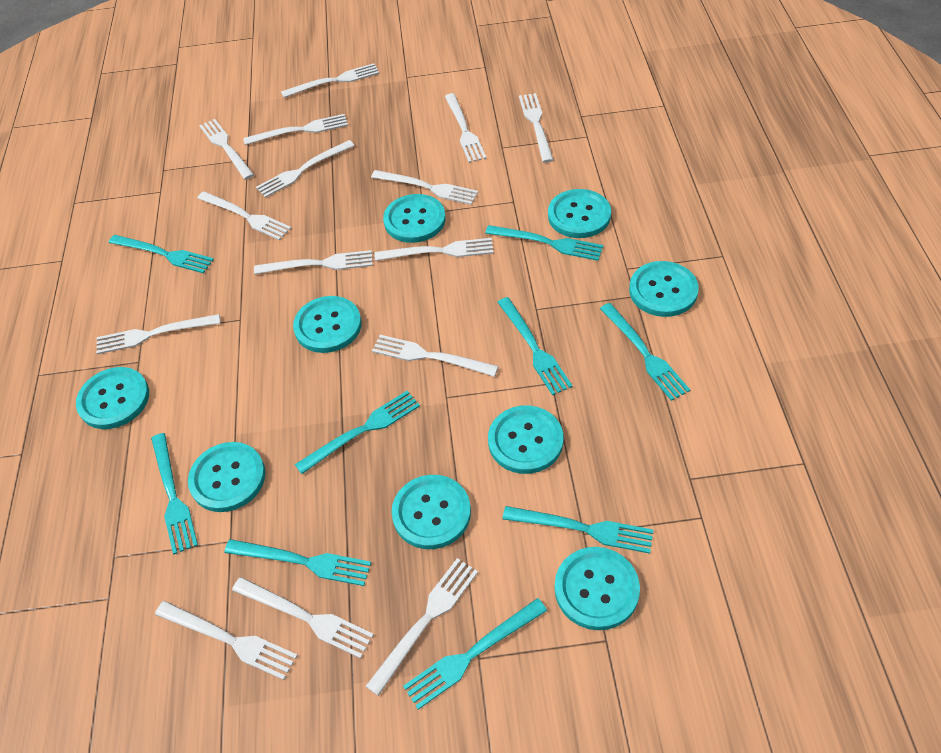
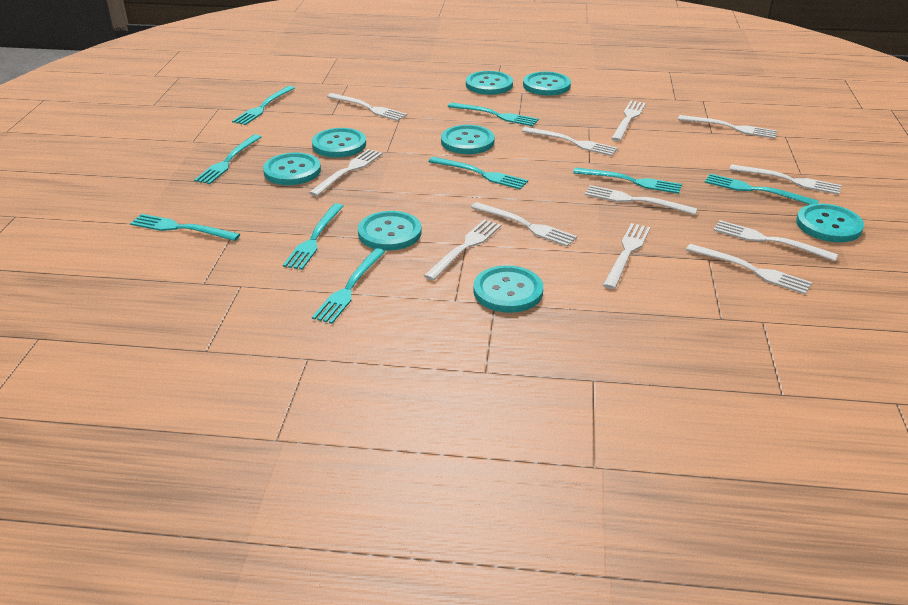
turquoise button: [76,367,149,429] [188,442,265,512] [293,296,361,353] [383,194,446,243] [392,475,471,549] [488,405,563,474] [548,189,611,238] [555,547,640,630] [629,261,699,317] = 9 -> [263,152,321,185] [312,128,366,158] [358,211,422,251] [441,125,495,154] [466,71,513,95] [473,265,543,313] [523,72,571,95] [796,203,864,242] = 8
white fork: [96,314,220,354] [155,601,298,680] [197,191,291,240] [199,119,254,180] [232,577,374,659] [243,114,348,145] [254,250,373,274] [256,140,355,198] [281,63,380,98] [366,558,478,696] [371,170,478,205] [372,335,499,377] [375,238,493,261] [445,93,487,163] [519,93,553,163] = 15 -> [309,149,382,196] [327,93,407,121] [424,219,501,281] [471,202,577,247] [522,127,618,156] [584,185,698,215] [603,223,651,289] [611,101,646,141] [678,115,777,139] [686,244,812,294] [713,220,838,261] [729,164,841,195] = 12

